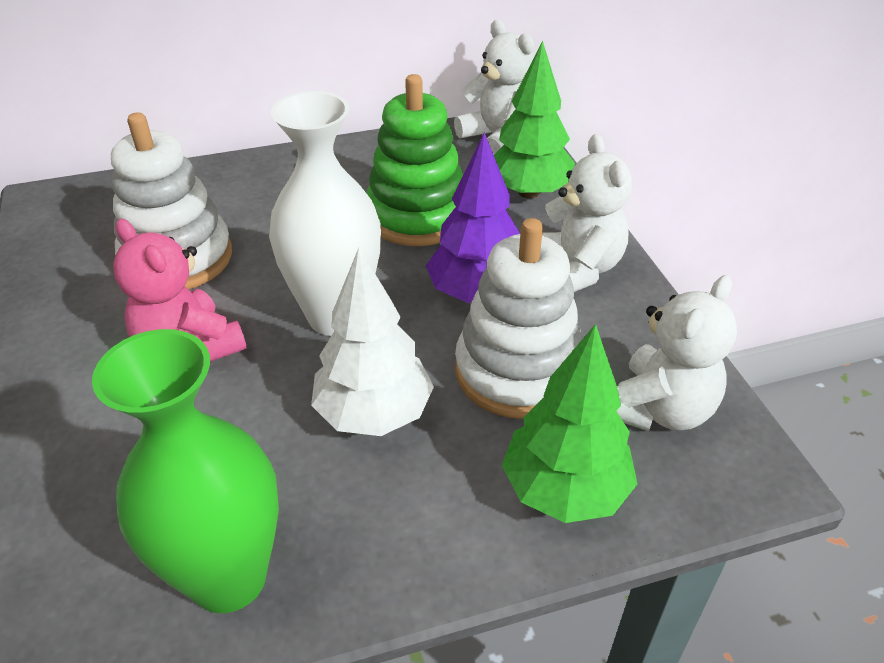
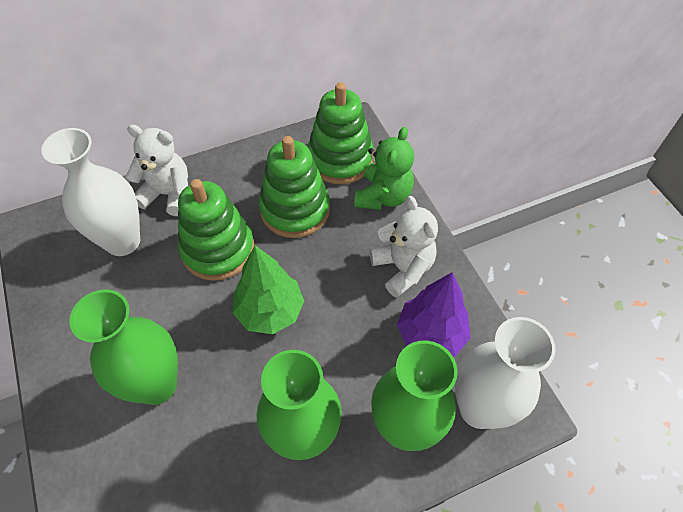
green stacking toy: [366,74,463,246] = 1 -> [178,179,254,281] [259,136,330,238] [307,82,374,184] = 3
green teddy bear: none = 0 -> [354,127,414,210] = 1
green tree: [494,41,575,199] [502,324,637,523] = 2 -> [233,245,304,334] = 1
green vase: [92,329,279,613] = 1 -> [69,289,178,405] [256,350,342,460] [371,341,458,451] = 3
pink teddy bear: [114,219,247,362] = 1 -> none = 0
white stacking toy: [111,112,232,289] [455,218,581,419] = 2 -> none = 0
white teddy bear: [454,20,534,155] [542,134,632,292] [617,275,737,431] = 3 -> [126,125,188,216] [369,196,438,298] = 2
white tree: [311,248,434,436] = 1 -> none = 0
white vase: [269,91,381,336] = 1 -> [42,128,140,256] [455,317,556,429] = 2

